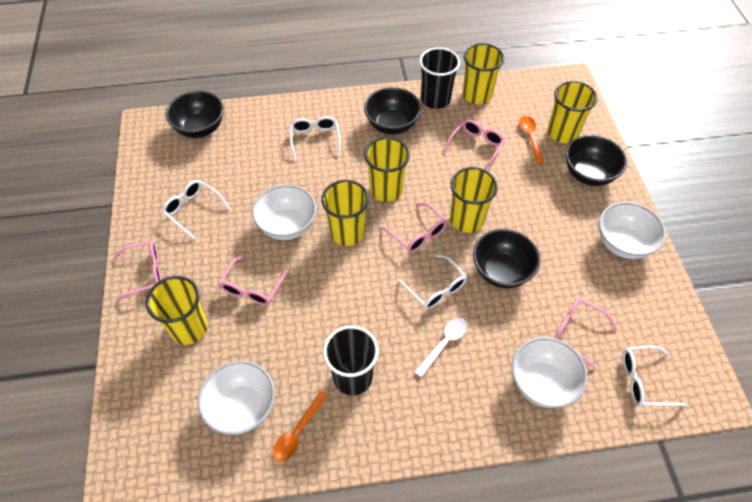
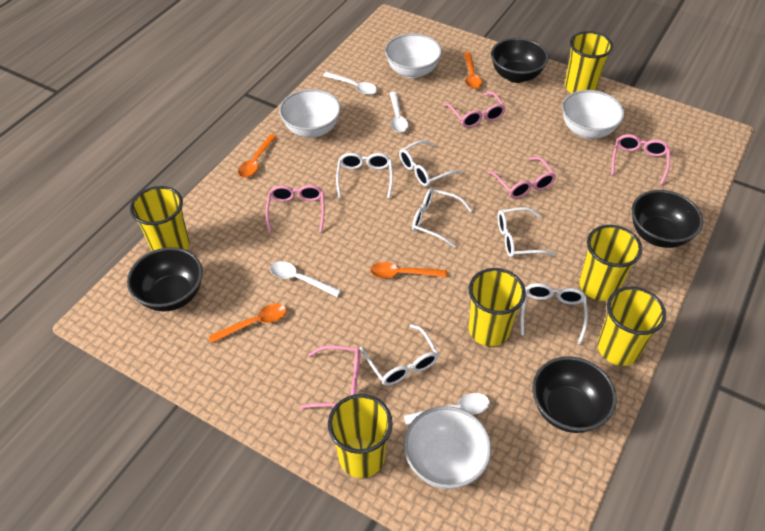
black cup: [323,325,379,395] [419,47,460,109] = 2 -> none = 0
orange spoon: [273,391,328,462] [519,116,544,164] = 2 -> [209,303,287,343] [238,134,277,178] [370,262,447,278] [464,52,482,89] = 4
white glasses: [162,180,230,239] [290,116,341,160] [397,254,467,310] [623,345,686,406] = 4 -> [336,153,393,198] [360,324,439,385] [399,140,462,187] [412,188,473,248] [498,207,556,258] [520,283,588,345] = 6
white spoon: [414,318,467,377] = 1 -> [270,261,341,297] [323,72,377,95] [390,92,408,133] [404,393,490,425] = 4

